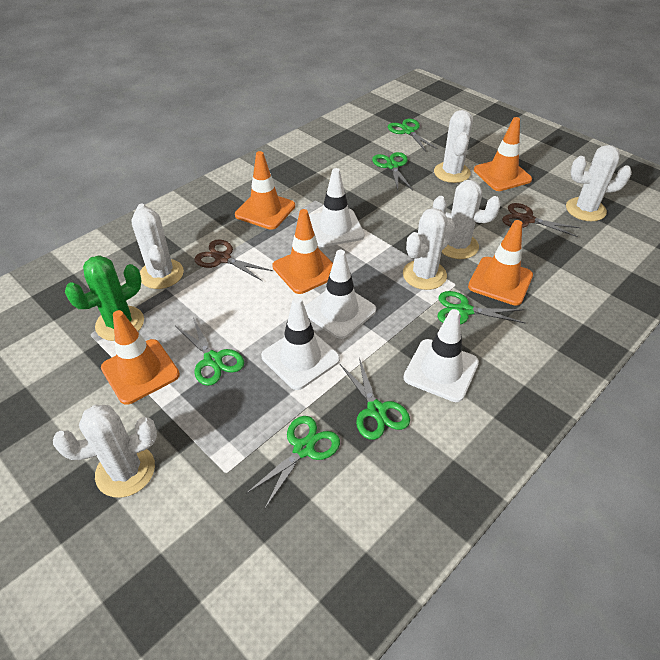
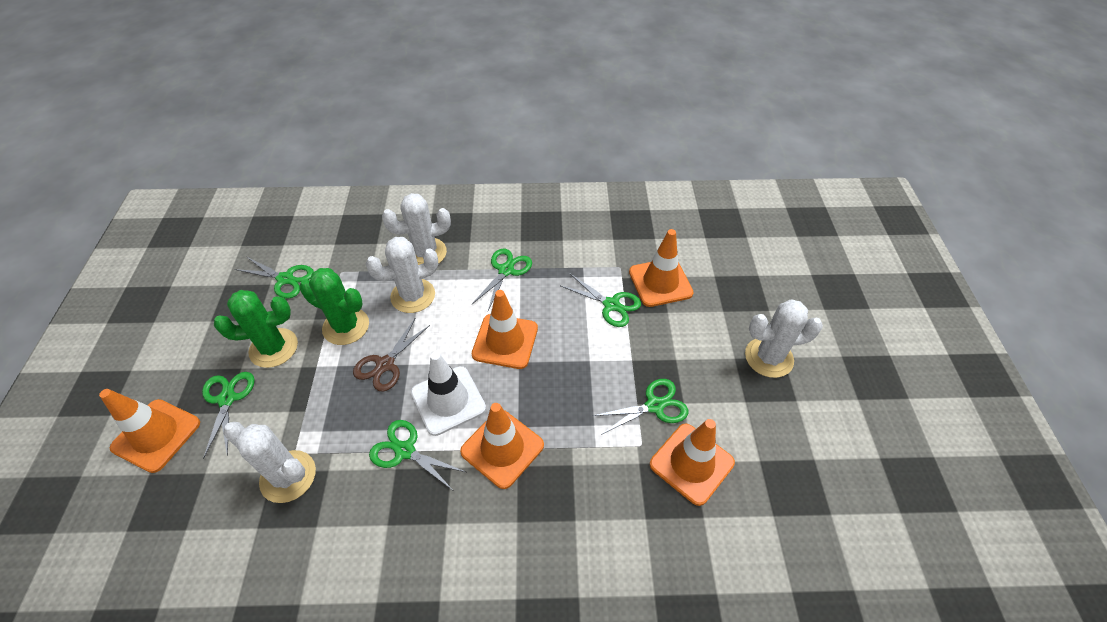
brown scissors: [194,239,273,281] [502,203,581,237] = 2 -> [353,319,430,391] = 1
green cactus: [65,255,144,341] = 1 -> [214,290,298,368] [300,268,369,345] = 2
white cactus: [53,405,157,498] [131,204,184,289] [403,208,455,290] [433,180,501,259] [434,110,473,183] [566,145,632,221] = 6 -> [223,422,316,503] [365,237,438,313] [382,193,451,265] [745,299,823,378] = 4
white traffic cone: [261,297,340,390] [305,250,376,339] [309,168,365,247] [403,309,479,402] = 4 -> [411,352,486,436] = 1

